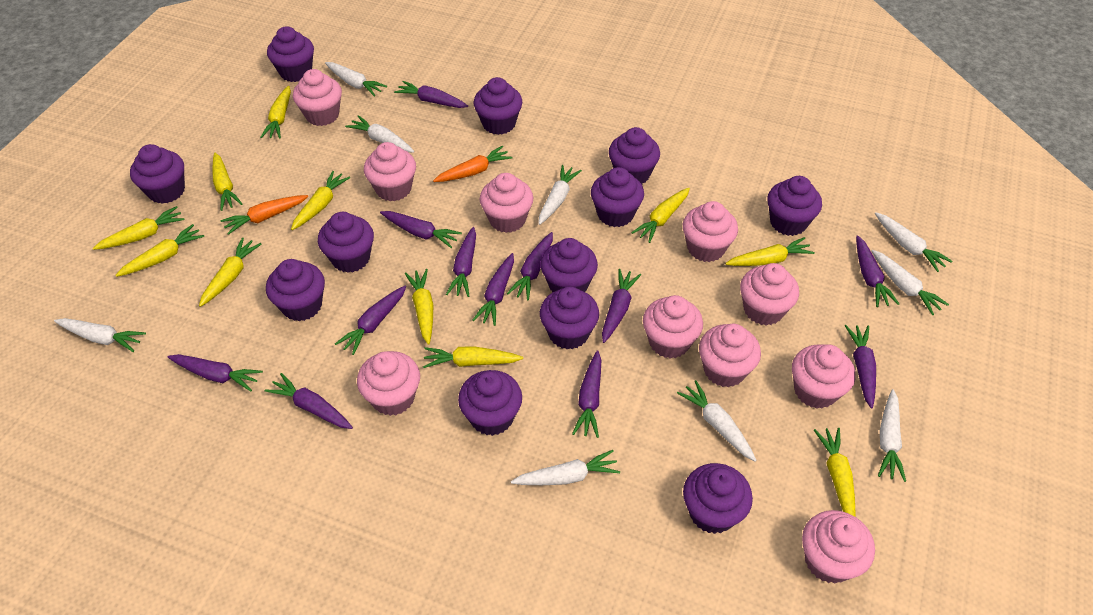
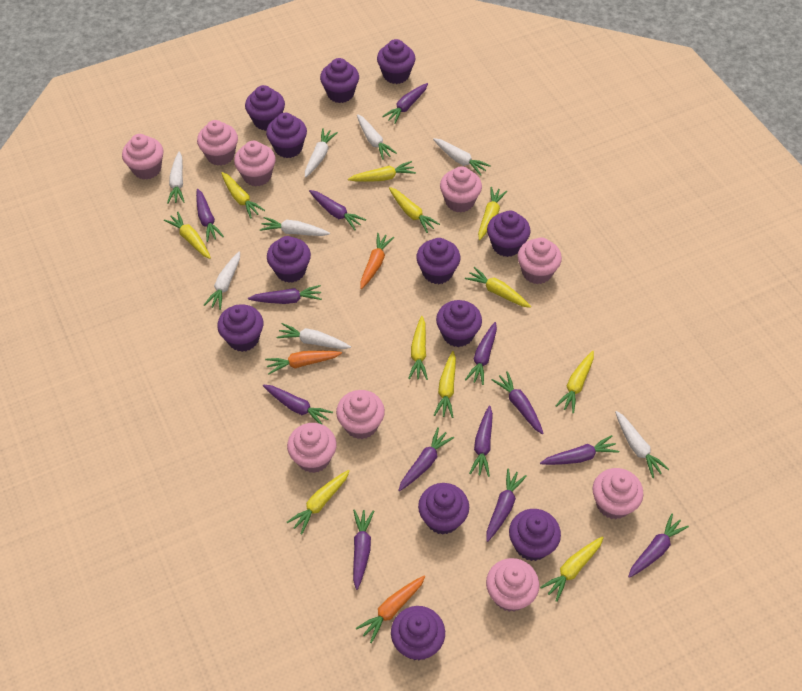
orange carrot: [221,195,308,235] [433,146,512,182] = 2 -> [265,351,342,374] [356,575,426,643] [360,233,394,289] = 3
pink cupcake: [293,69,342,126] [357,351,420,416] [364,142,416,201] [480,173,534,233] [643,295,703,359] [683,201,738,262] [699,324,761,387] [740,263,799,326] [792,344,855,409] [802,510,875,584] = 10 -> [122,134,163,180] [197,120,238,166] [234,141,276,186] [287,423,337,473] [336,390,385,439] [440,166,482,213] [486,558,539,612] [517,238,562,284] [593,468,643,519] = 9
purple carrot: [168,354,263,391] [265,373,353,429] [335,285,406,355] [380,211,462,248] [394,81,468,108] [446,227,476,297] [473,253,514,326] [507,232,553,301] [572,350,601,438] [602,269,641,343] [845,325,876,408] [856,236,899,307] = 12 -> [196,189,224,242] [248,285,322,304] [263,385,333,425] [309,190,366,230] [353,509,374,590] [382,83,428,124] [398,427,454,491] [465,322,497,385] [469,405,493,477] [486,468,527,542] [492,371,544,434] [540,435,619,465] [628,514,689,578] = 13
white carrot: [54,318,146,352] [325,62,387,97] [345,115,414,153] [511,450,620,485] [538,165,582,225] [677,380,756,461] [871,250,949,315] [875,213,953,272] [878,389,906,482] = 9 -> [167,152,184,204] [204,252,240,310] [260,217,330,236] [276,323,351,349] [305,128,338,178] [357,114,397,160] [433,138,491,176] [615,411,669,478] = 8

